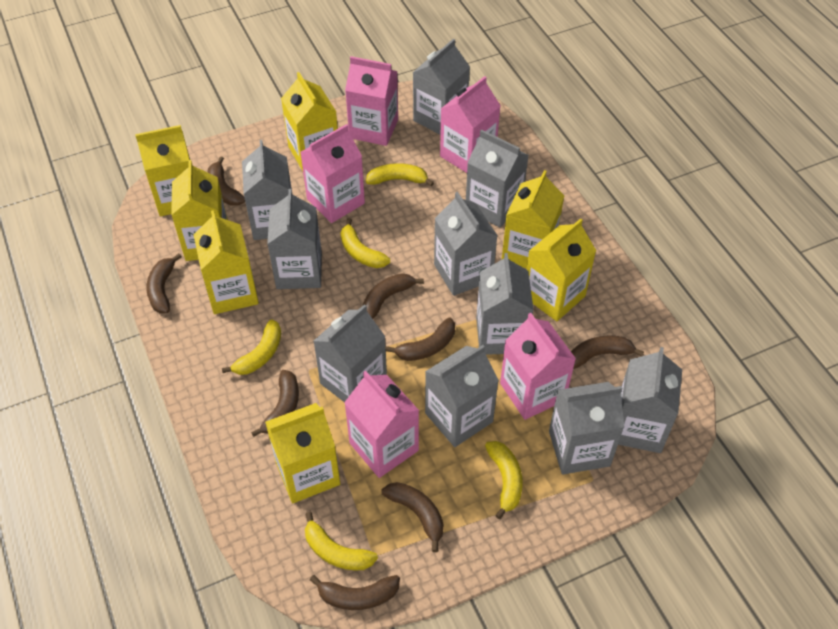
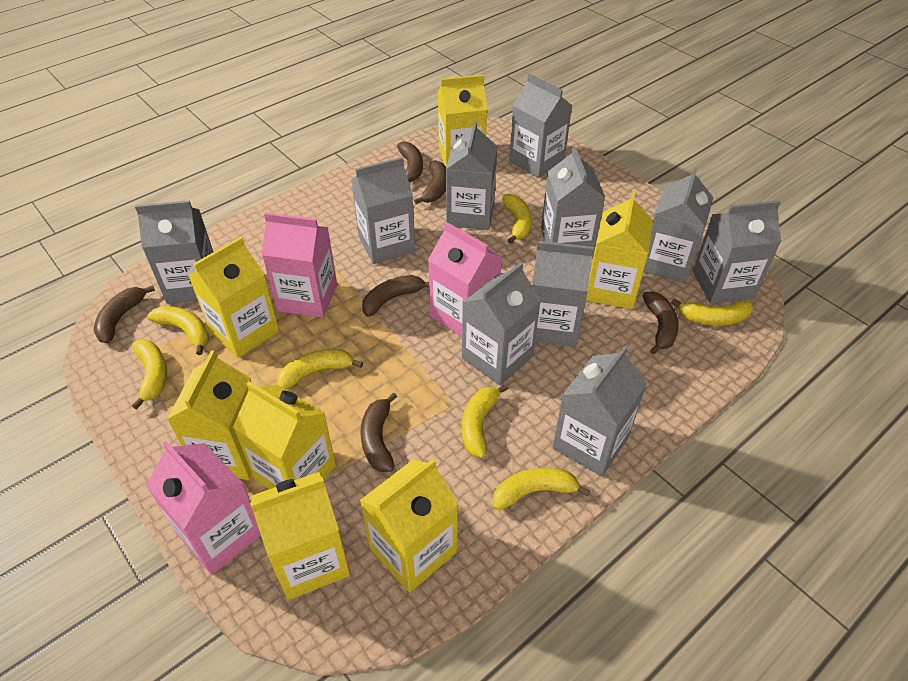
brown banana: [146,253,182,313] [208,156,245,206] [251,370,299,437] [310,575,400,610] [363,273,424,319] [382,482,444,552] [386,318,455,361] [571,335,644,369] = 8 -> [94,285,155,343] [360,392,397,472] [362,275,429,317] [397,141,423,182] [414,160,446,204] [642,291,679,355] = 6
pink carton: [300,124,365,223] [344,371,419,478] [345,56,398,146] [440,76,501,173] [500,313,576,420] = 5 -> [146,441,261,575] [262,212,337,318] [428,222,503,337] = 3
yellow banana: [222,319,281,375] [305,512,378,570] [340,218,390,268] [366,163,434,186] [485,441,523,519] = 5 -> [132,339,167,409] [147,306,209,355] [277,349,363,389] [462,384,508,458] [493,467,590,511] [501,194,532,244] [671,299,753,326] = 7

